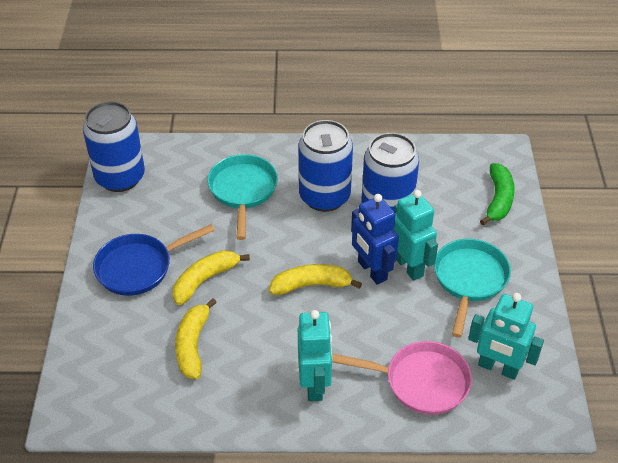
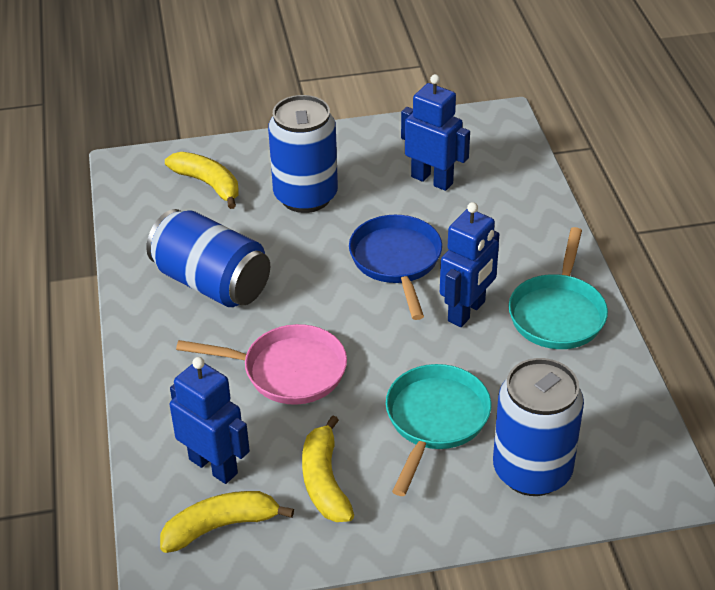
blue robot: [351,194,399,285] = 1 -> [170,357,250,484] [401,74,470,191] [440,202,499,327] = 3
green banana: [480,163,515,225] = 1 -> none = 0
turquoise robot: [298,310,332,401] [394,190,438,281] [468,293,544,380] = 3 -> none = 0

